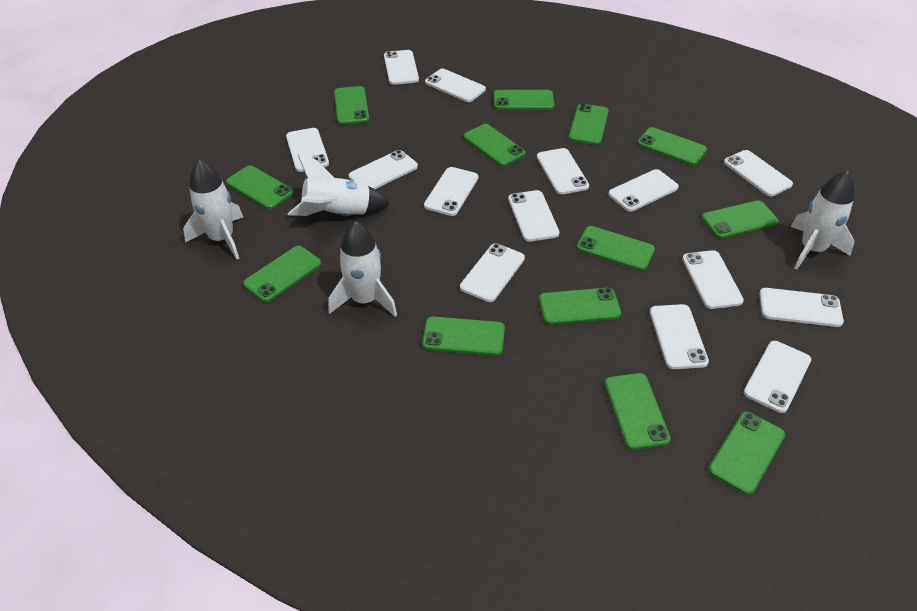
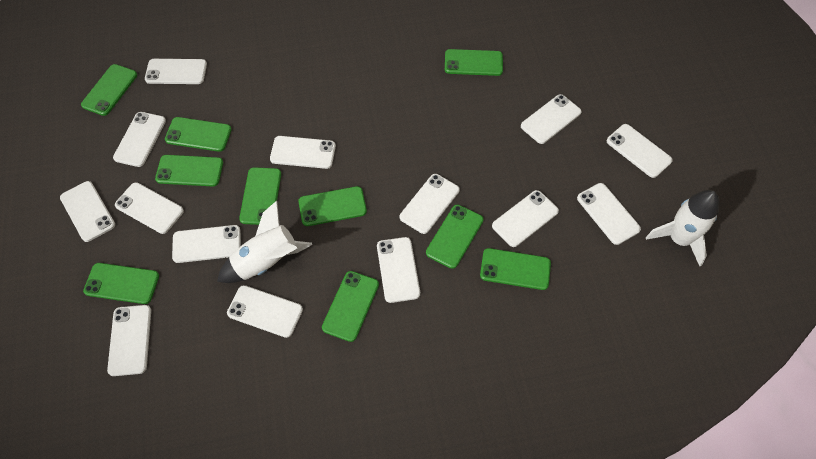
green phone: [226,165,294,209] [243,246,321,302] [334,86,369,125] [422,316,505,356] [464,124,526,166] [494,90,555,110] [539,288,621,325] [569,103,609,145] [577,226,655,271] [605,373,671,450] [637,127,707,165] [702,200,778,239] [708,412,785,495] = 13 -> [81,64,137,116] [83,263,159,304] [155,155,223,186] [165,117,232,152] [239,167,281,225] [298,186,367,226] [322,271,379,342] [426,205,484,269] [445,49,503,76] [480,248,551,290] = 10
white rocket: [183,159,243,259] [288,154,390,216] [328,221,397,317] [790,170,854,269] = 4 -> [217,201,312,283] [646,190,720,266] = 2

